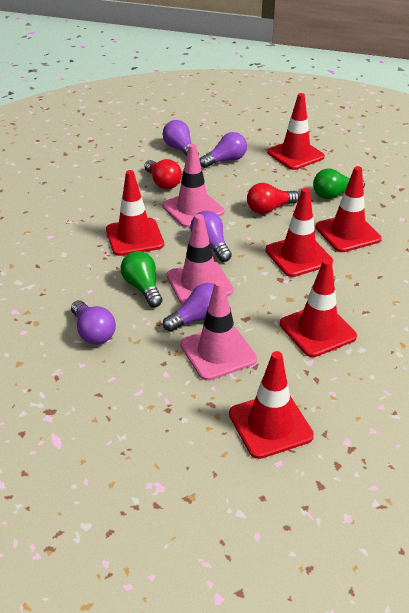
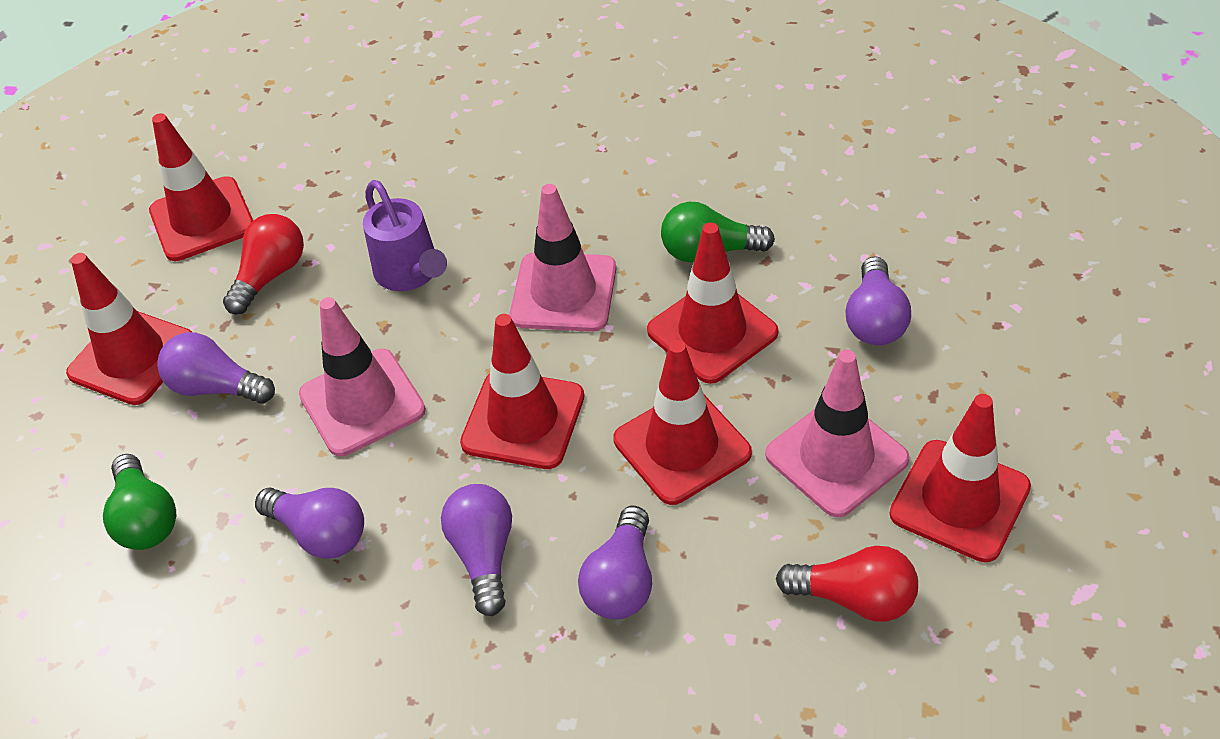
purple watering can: none = 0 -> [363,180,447,291] = 1

